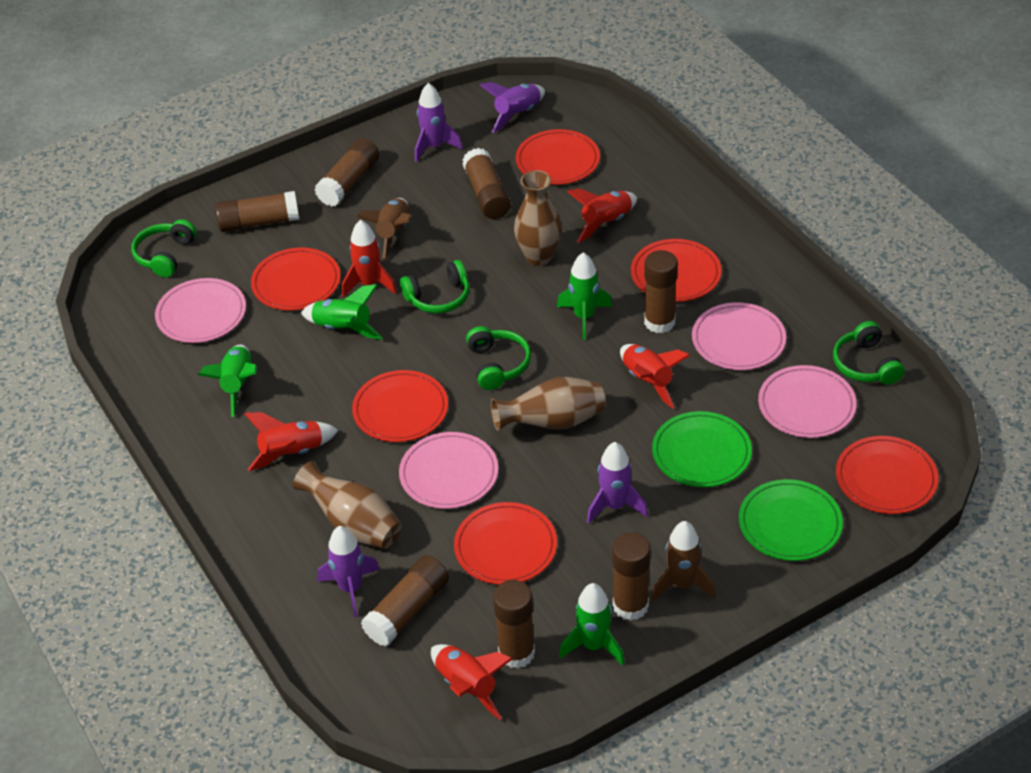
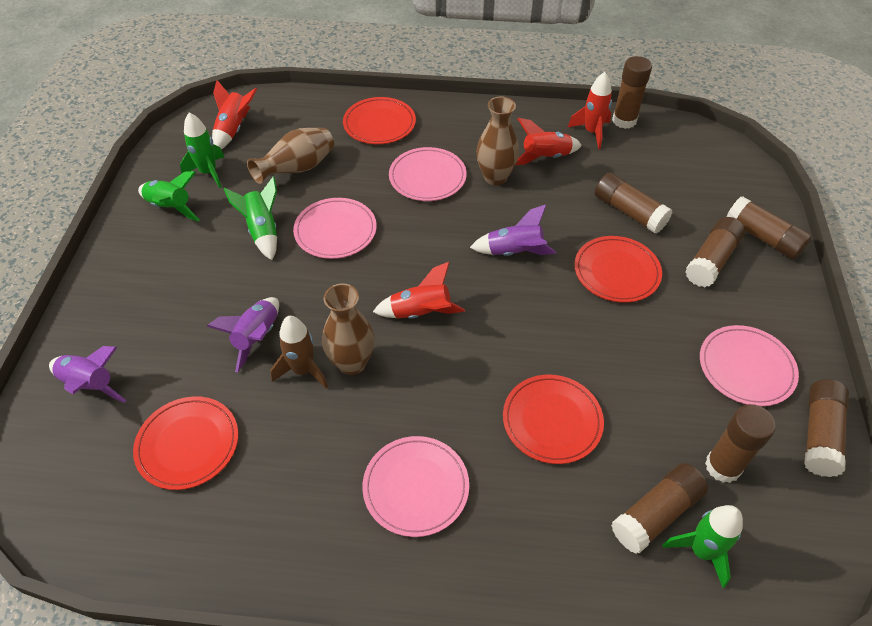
brown rocket: [357,198,411,261] [651,521,716,601] = 2 -> [270,316,328,389] = 1
green headphones: [131,219,197,277] [400,260,469,313] [466,326,531,390] [833,321,905,385] = 4 -> none = 0
green plate: [652,411,752,487] [739,479,843,561] = 2 -> none = 0
purple rocket: [317,526,380,617] [415,83,463,162] [480,82,545,133] [587,442,648,524] = 4 -> [49,346,127,403] [207,297,279,373] [470,205,556,256] = 3
red plate: [251,248,341,310] [352,370,448,442] [454,502,557,585] [516,129,600,185] [631,239,722,302] [836,436,938,514] = 6 -> [133,396,238,490] [343,97,416,144] [503,375,604,464] [574,236,662,303] = 4
red rocket: [244,412,338,471] [342,220,397,297] [431,644,512,720] [567,189,637,243] [620,344,690,409] = 5 -> [212,80,257,149] [373,262,465,319] [516,118,582,165] [567,72,612,149] = 4

